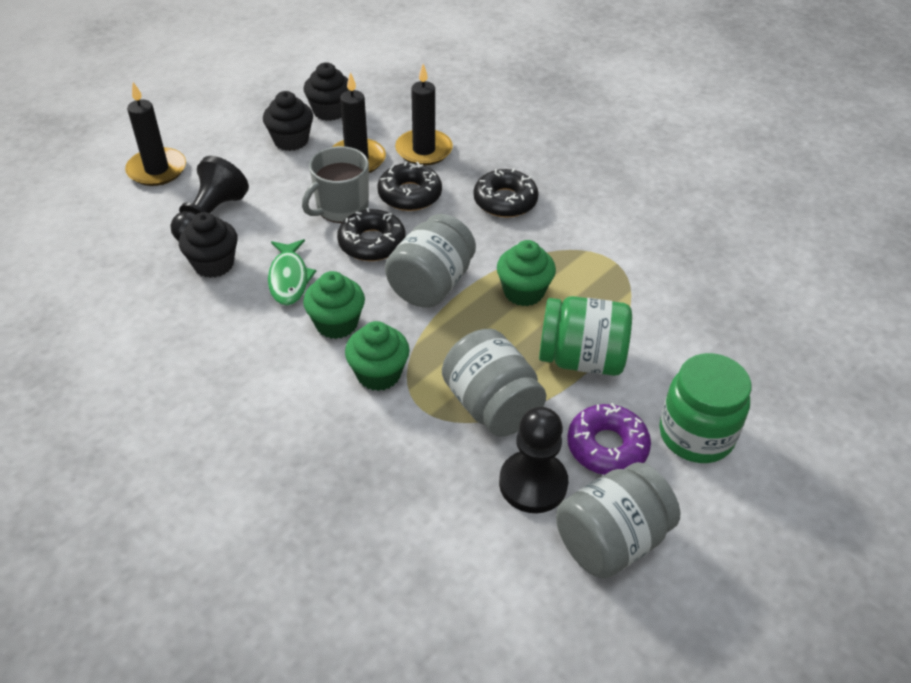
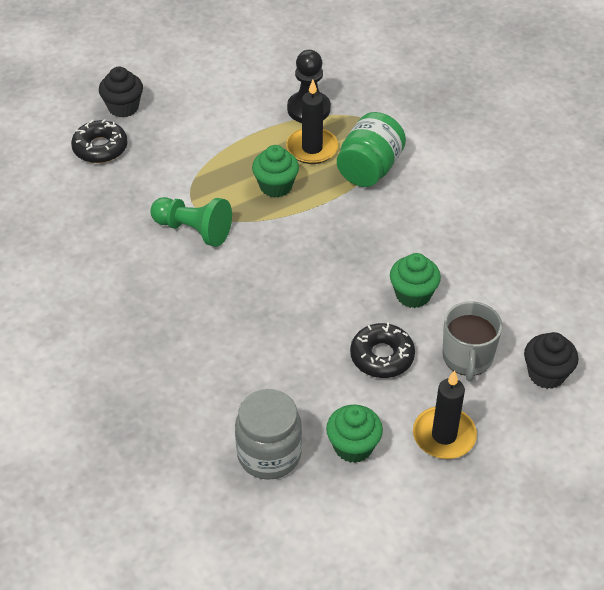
black candle: [125,82,186,186] [332,72,386,173] [395,64,453,166] = 3 -> [286,80,338,164] [413,370,477,459] = 2
black cupcake: [179,212,238,278] [263,91,313,151] [303,62,349,121] = 3 -> [99,67,143,118] [524,332,578,389] = 2
black donut: [337,208,406,261] [378,162,442,211] [473,168,539,218] = 3 -> [71,119,128,163] [350,322,415,378] = 2
black pawn: [170,156,249,241] [499,407,568,513] = 2 -> [287,50,331,123] = 1
green fish: [268,239,316,305] = 1 -> none = 0
green jar: [539,296,632,376] [659,353,751,463] = 2 -> [337,112,406,187] = 1
green pawn: none = 0 -> [151,197,232,247] = 1
grey jar: [385,214,476,308] [442,329,546,437] [556,462,680,579] = 3 -> [235,389,302,480] = 1
purple donut: [567,403,651,475] = 1 -> none = 0

